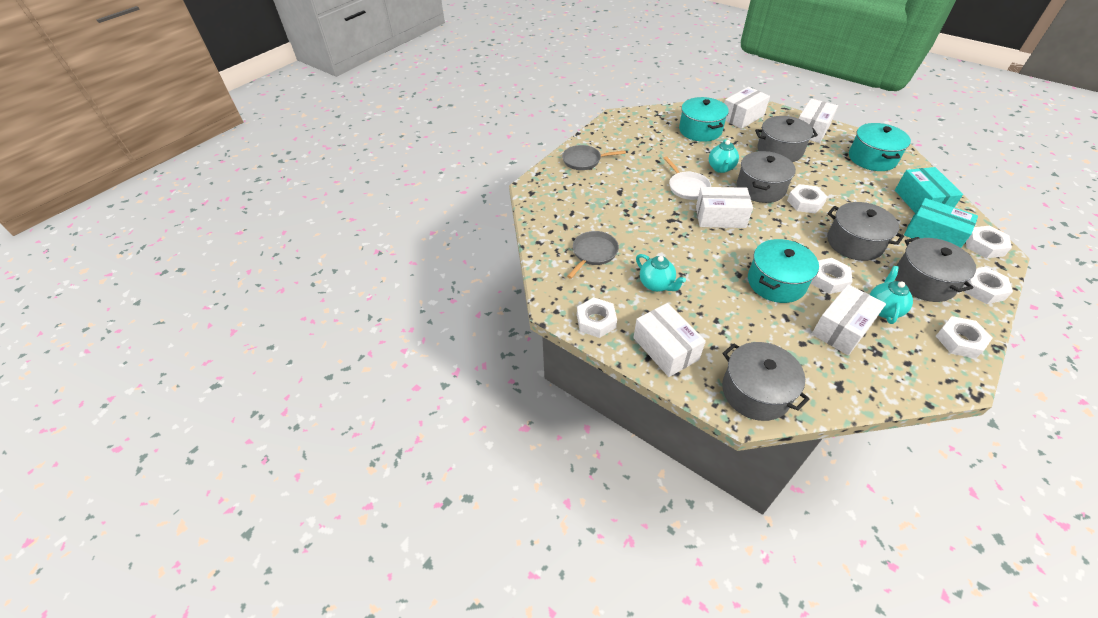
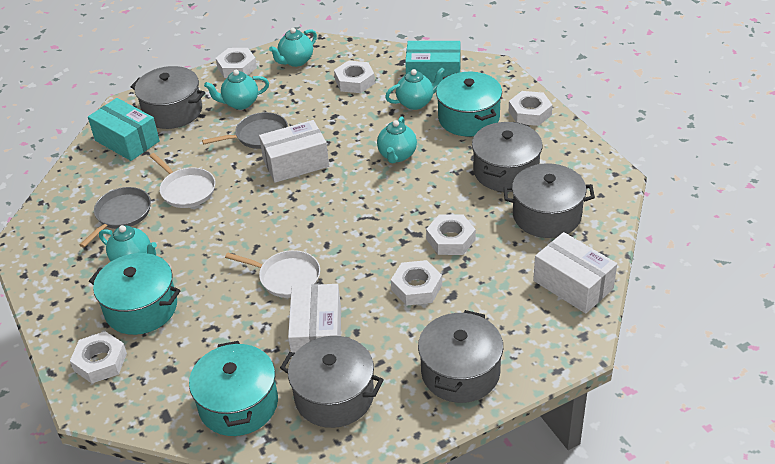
turquoise teapot: [636,254,686,292] [709,140,739,173] [870,266,913,324] = 3 -> [99,225,157,261] [204,70,269,110] [269,28,317,67] [377,116,417,163] [385,68,445,110] = 5
white box: [633,303,706,377] [696,187,753,228] [724,87,770,129] [799,99,838,143] [812,284,886,355] = 5 -> [259,120,329,183] [288,284,341,357] [533,232,617,314] = 3
white pan: [664,156,711,200] = 1 -> [150,153,215,208] [225,250,320,298] = 2

